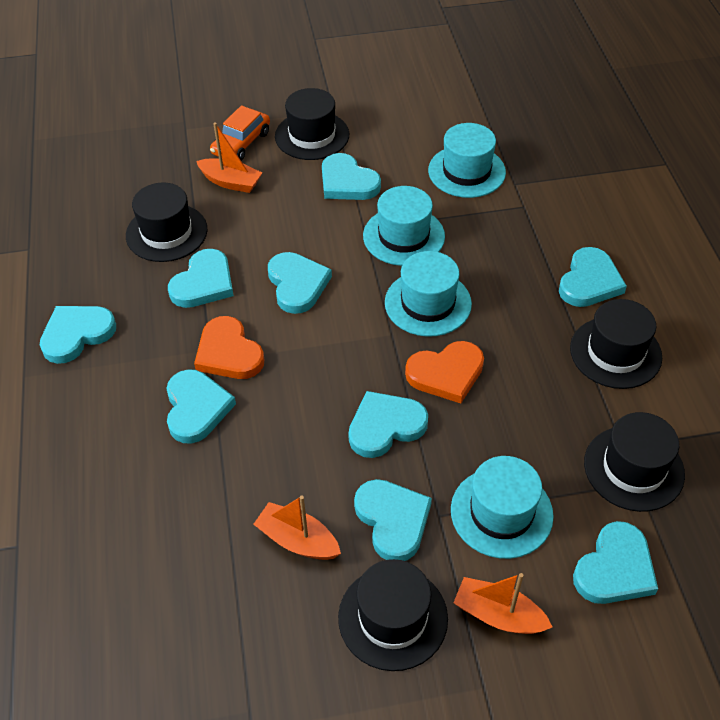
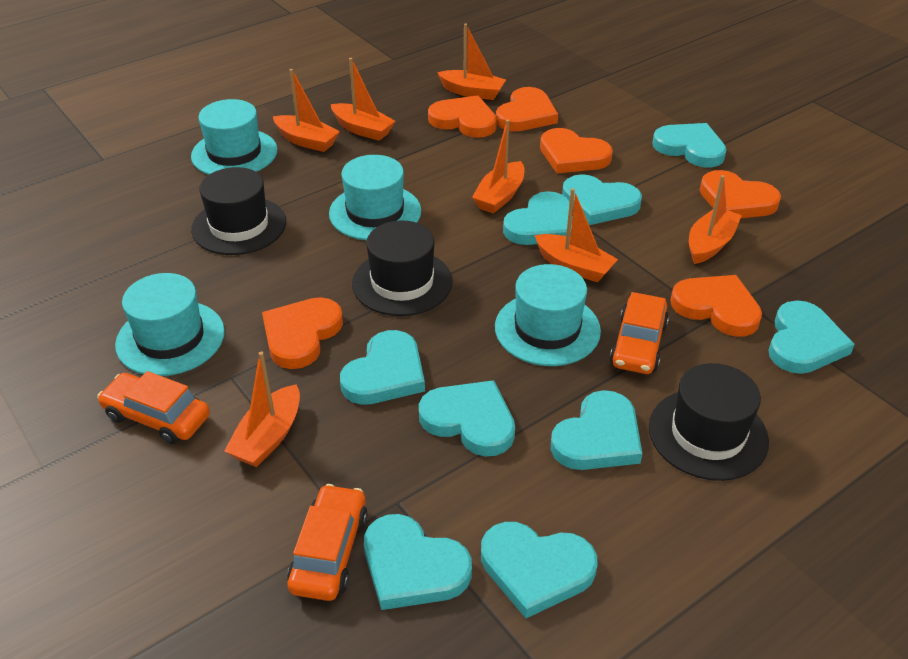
black hat: [126,183,207,262] [275,88,349,160] [338,559,448,671] [570,299,662,389] [584,412,685,512] = 5 -> [191,167,286,255] [352,220,453,316] [649,363,769,481] = 3
orange boat: [196,122,262,193] [253,495,341,560] [453,573,552,634] = 3 -> [224,351,300,467] [273,69,340,152] [331,58,395,141] [437,23,506,100] [472,120,525,214] [534,188,618,282] [689,175,742,264] = 7
orange car: [210,105,270,161] = 1 -> [97,371,210,444] [287,484,368,601] [610,292,669,374] = 3
orange heart: [194,316,264,379] [405,341,484,403] = 2 -> [262,297,343,369] [428,95,497,138] [496,87,558,131] [540,128,613,173] [670,275,762,337] [700,170,781,218] = 6

